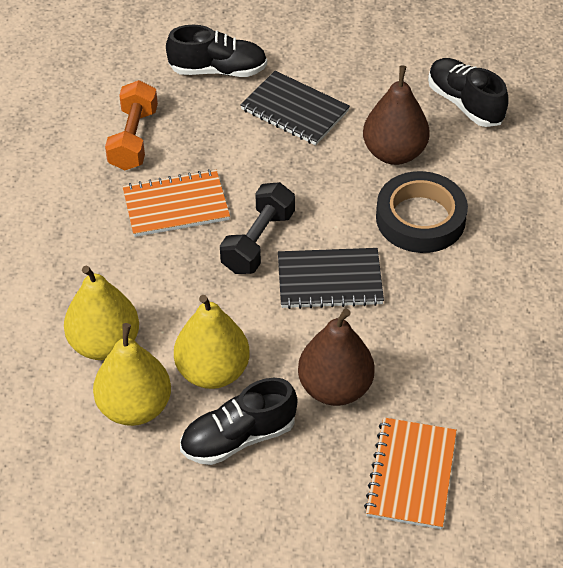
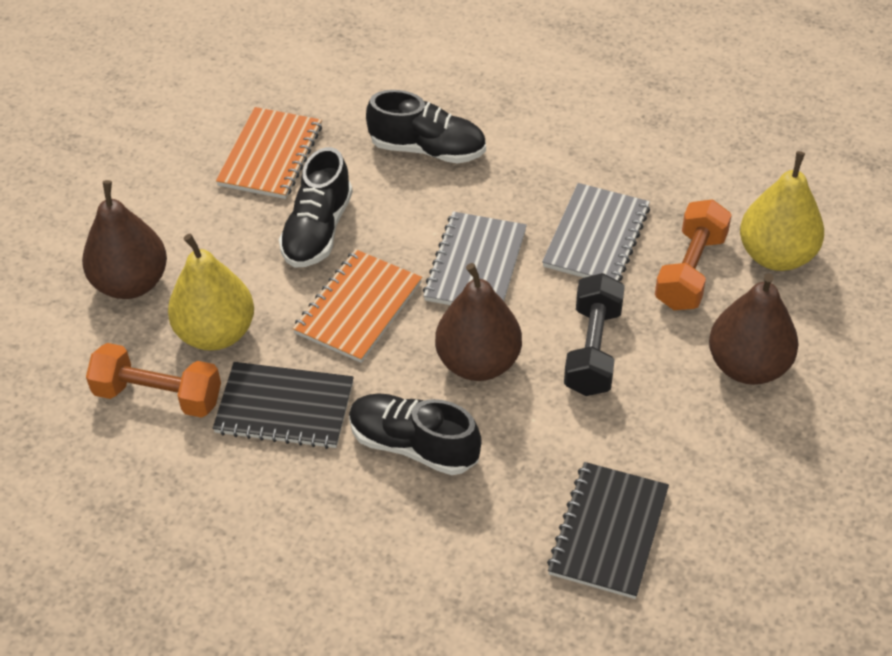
black tape: [376,171,468,253] = 1 -> none = 0
brown pear: [298,308,375,406] [363,65,430,165] = 2 -> [82,180,167,299] [435,263,522,381] [709,273,798,385] = 3
grey notebook: none = 0 -> [423,211,527,305] [542,183,650,281] = 2
orange dumbbell: [105,80,158,170] = 1 -> [86,343,221,418] [655,199,732,310] = 2
yellow pear: [64,266,139,360] [93,323,171,426] [174,295,250,389] = 3 -> [168,234,254,351] [740,151,824,271] = 2

